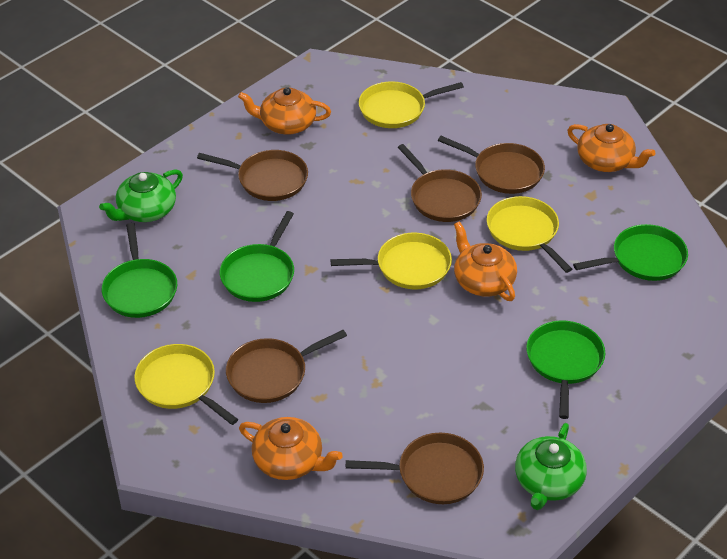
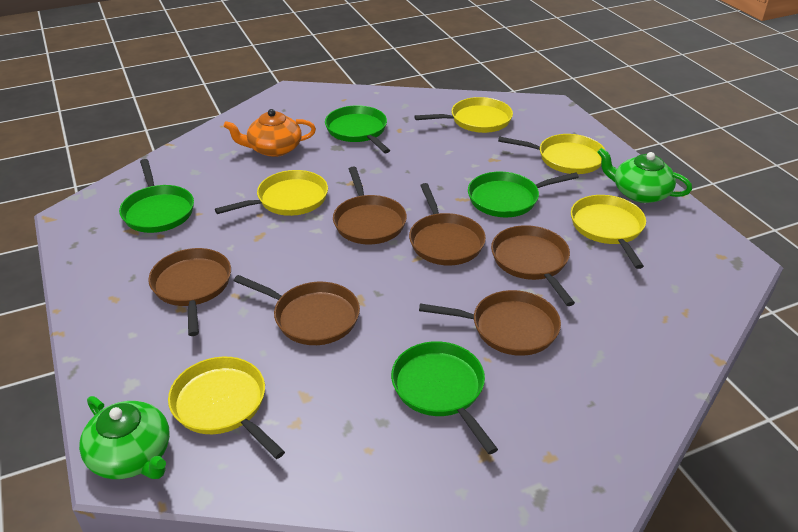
brown pan: [197,150,308,201] [226,330,347,403] [346,433,484,504] [397,144,482,222] [438,136,545,194] = 5 -> [148,248,231,336] [234,275,360,345] [333,166,407,244] [409,183,486,265] [419,290,561,356] [491,225,575,306] = 6
orange teapot: [238,87,331,135] [239,417,343,480] [454,222,517,301] [567,124,655,172] = 4 -> [224,109,316,157] = 1
yellow pan: [134,344,238,425] [330,233,452,289] [359,81,464,128] [487,196,572,273] = 4 -> [168,357,285,459] [215,170,328,216] [414,97,513,133] [498,134,605,174] [571,195,646,269] = 5

